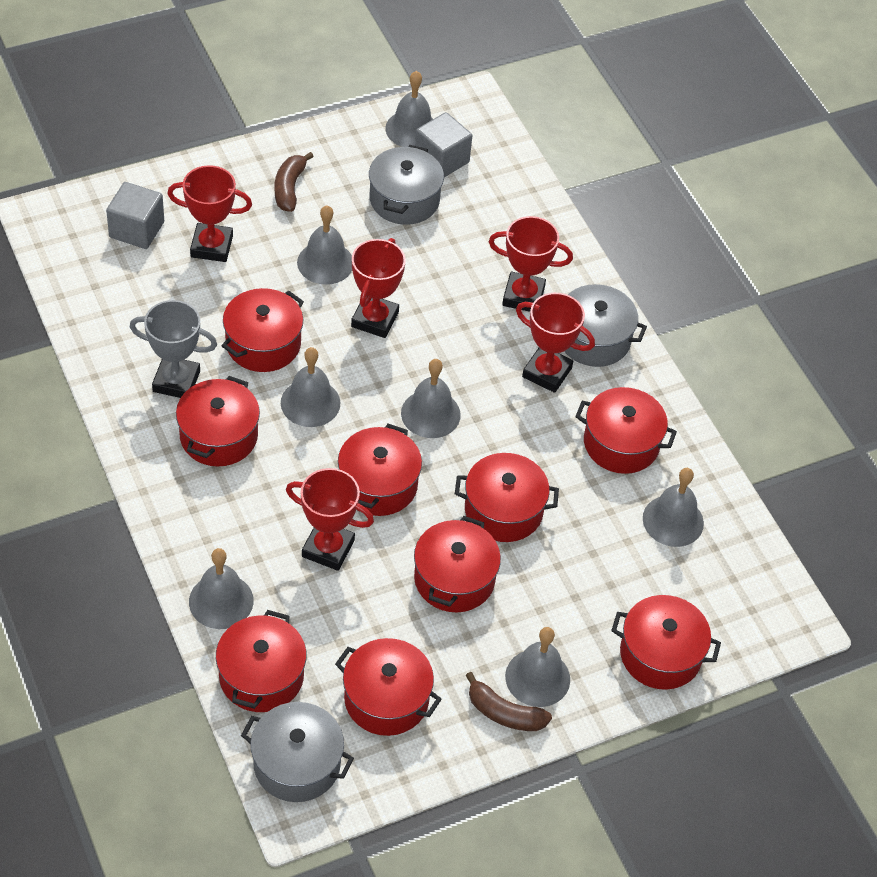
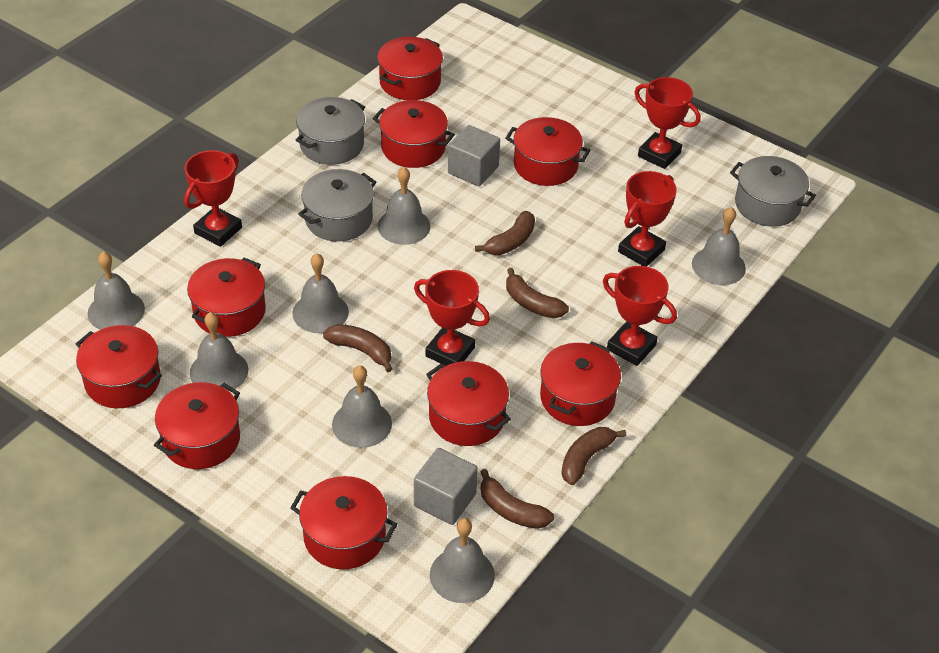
brown banana: [275,152,314,212] [465,672,552,731] = 2 -> [323,324,392,372] [475,211,535,255] [480,469,554,529] [506,268,569,318] [561,427,626,485] = 5
grey trophy: [130,300,217,398] = 1 -> none = 0

